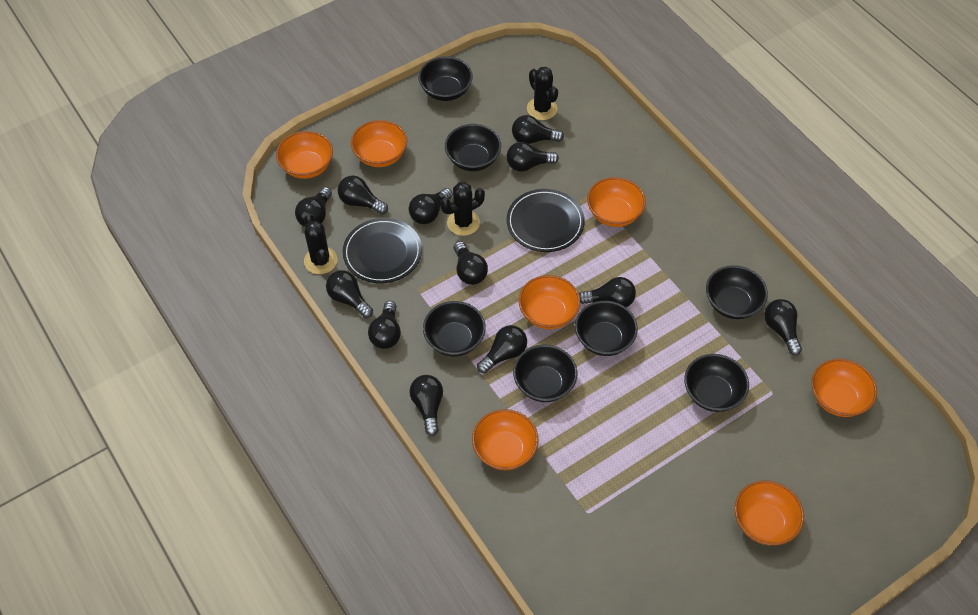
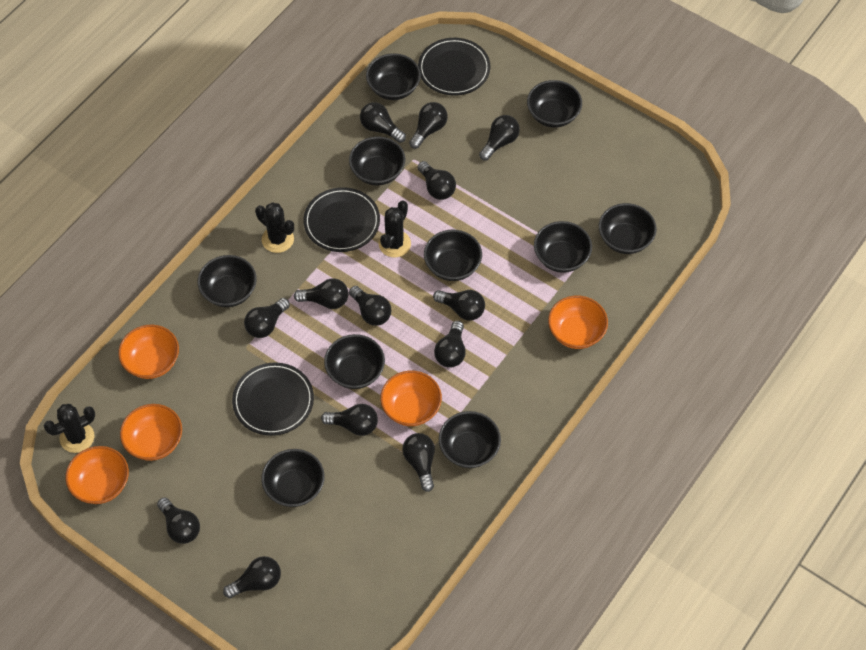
black bowl: [418,56,473,101] [423,301,486,356] [445,124,501,171] [513,345,577,402] [575,301,638,356] [684,354,749,412] [706,265,768,319] = 7 -> [197,255,257,307] [261,449,325,507] [324,334,385,389] [349,136,405,186] [366,53,421,100] [424,230,482,281] [439,411,501,468] [527,80,582,128] [534,221,592,273] [599,203,657,254] = 10
black light bulb: [295,187,332,227] [326,270,373,318] [338,175,388,214] [368,301,401,349] [409,188,453,224] [409,375,443,436] [454,241,488,285] [477,325,527,373] [506,142,559,172] [512,115,564,144] [579,277,636,307] [764,299,802,356] = 12 -> [157,497,200,544] [223,556,281,598] [244,298,290,338] [294,279,348,309] [321,404,378,436] [349,286,391,326] [360,102,406,143] [402,433,435,492] [409,102,448,149] [418,161,456,200] [433,290,485,321] [434,321,466,368] [479,115,520,161] = 13
black plate: [343,218,422,283] [507,189,585,252] = 2 -> [232,362,314,436] [303,187,380,252] [418,38,491,96] = 3
orange bowl: [276,131,333,179] [351,120,407,167] [472,409,539,470] [518,275,580,329] [587,177,646,227] [735,481,804,545] [811,359,877,417] = 7 -> [65,446,129,504] [118,325,179,379] [120,404,182,461] [380,371,442,426] [548,296,608,349] = 5

